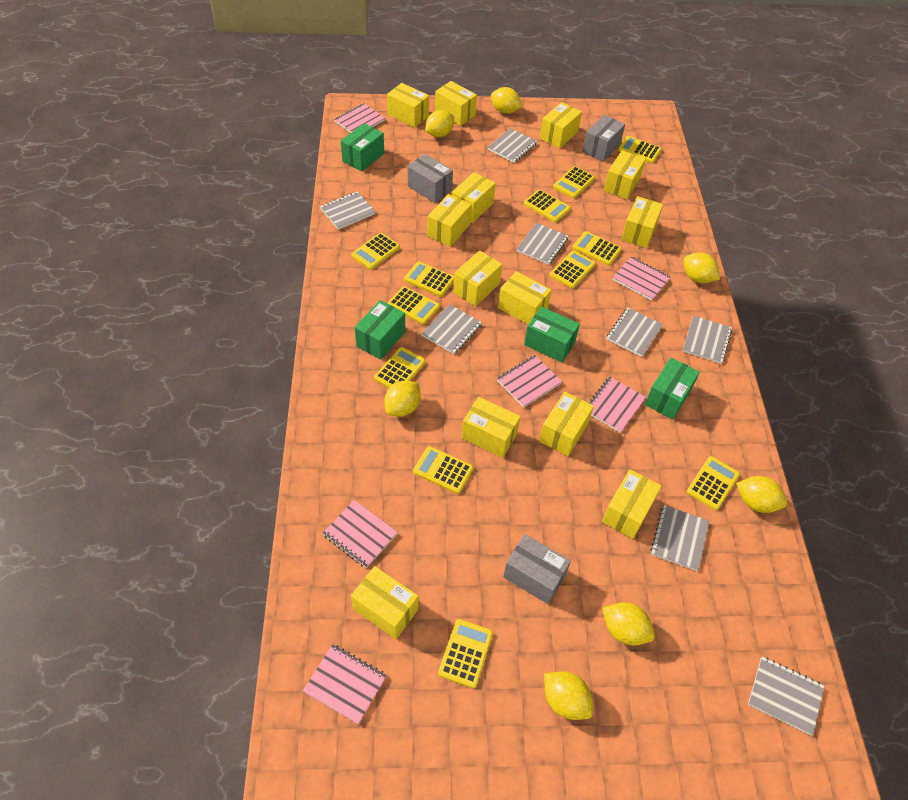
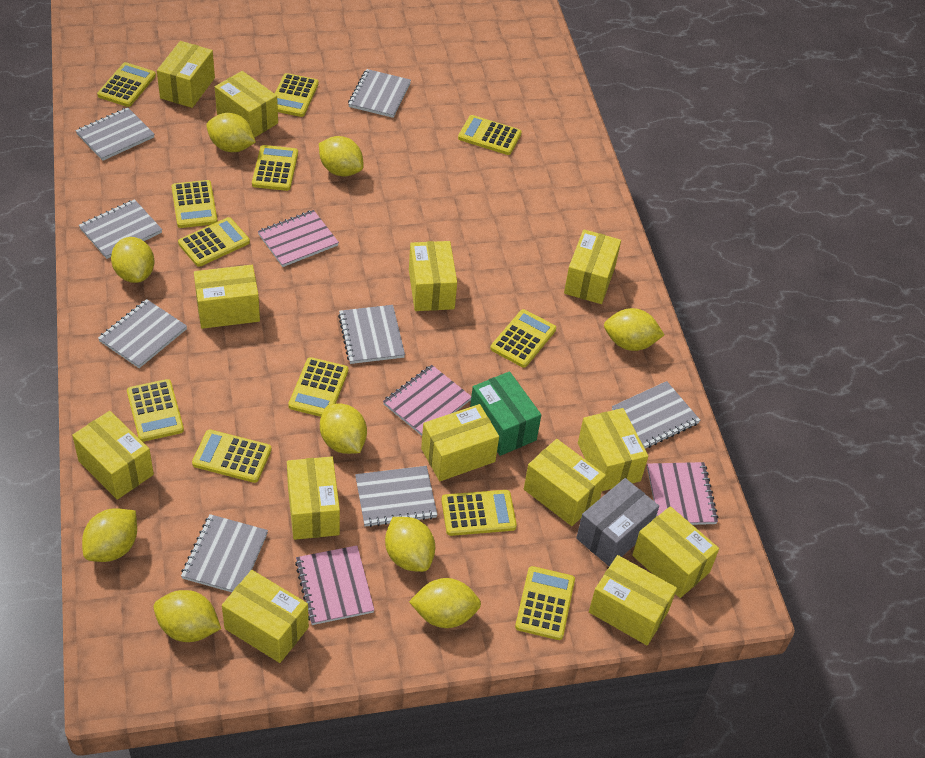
green box: [341,123,384,172] [355,300,405,360] [524,306,580,362] [645,357,700,420] = 4 -> [470,371,541,456] = 1
grey box: [408,154,453,203] [503,534,571,604] [582,115,625,162] = 3 -> [576,478,659,567] = 1
pink notebook: [303,644,387,724] [323,500,398,568] [334,103,385,133] [497,355,562,408] [588,377,646,433] [612,257,670,301] = 6 -> [258,210,339,267] [295,545,374,625] [383,365,471,436] [647,462,718,525] = 4
yellow lemon: [384,381,421,417] [425,110,454,137] [491,87,522,114] [544,671,593,720] [602,602,655,646] [684,253,720,283] [736,476,787,513] = 7 -> [82,508,137,562] [111,237,154,283] [153,590,221,642] [206,113,256,152] [319,136,364,177] [320,403,367,454] [385,517,435,572] [409,578,481,628] [604,308,664,351] = 9

